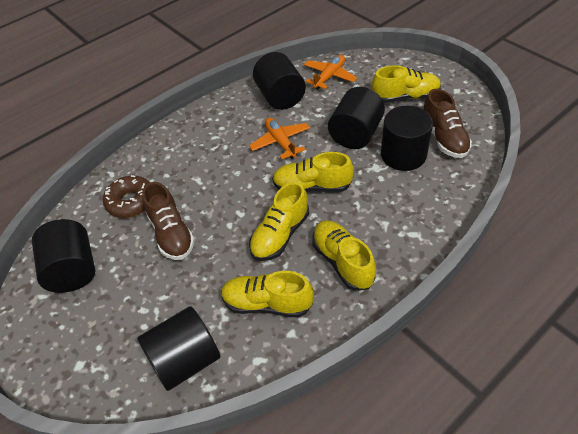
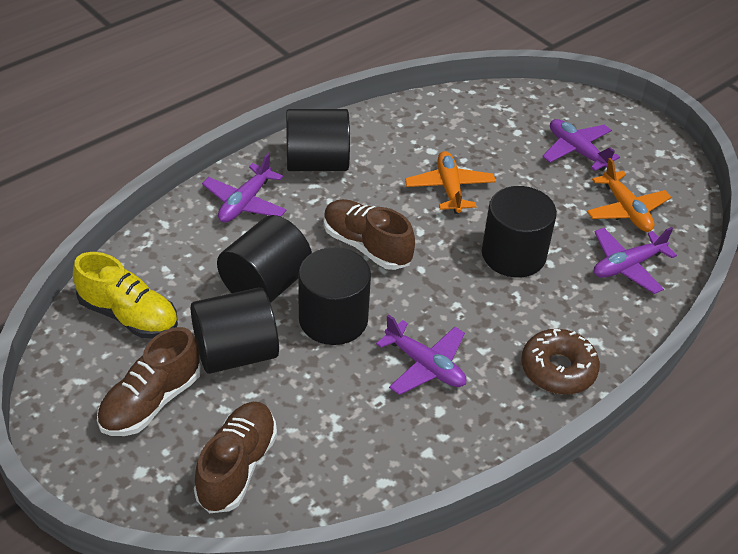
brown shoe: [142,182,195,260] [424,89,472,158] = 2 -> [97,327,201,436] [194,402,277,513] [324,199,415,270] = 3
purple plane: none = 0 -> [202,153,287,223] [376,314,466,395] [542,119,620,171] [594,227,677,294] = 4
yellow shoe: [221,271,314,318] [249,182,309,261] [272,152,354,192] [312,220,376,291] [372,65,441,103] = 5 -> [73,252,178,339] = 1

